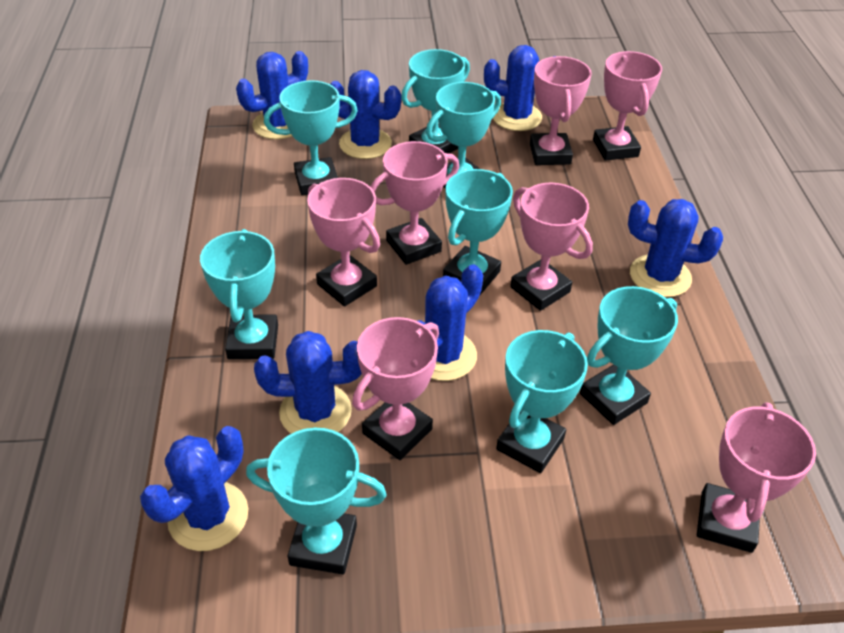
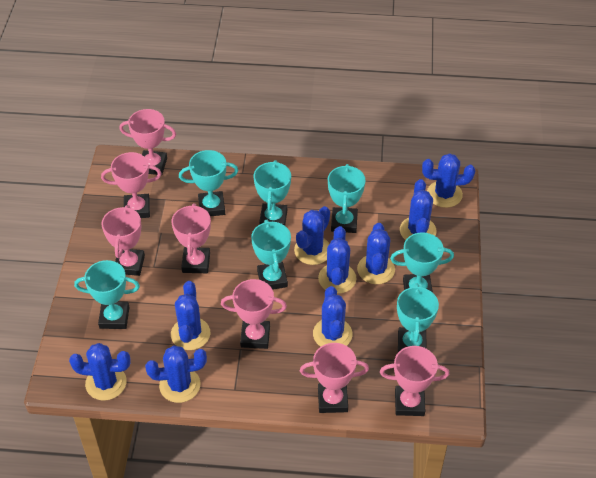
blue cactus: [140,426,248,551] [236,51,308,139] [254,331,362,434] [330,70,401,159] [418,264,483,381] [484,45,555,131] [628,199,723,297] = 7 -> [69,343,131,401] [145,345,207,403] [171,281,210,350] [294,206,330,265] [313,286,352,347] [318,226,356,294] [357,223,395,284] [400,179,437,240] [422,153,475,208] = 9
turquoise trophy: [200,229,278,359] [246,428,387,575] [264,80,358,195] [401,49,470,153] [426,82,501,189] [443,169,513,296] [496,330,588,473] [580,286,678,425] = 8 -> [74,260,140,329] [179,150,238,217] [251,220,291,289] [254,160,291,225] [328,164,366,233] [390,232,454,293] [397,283,439,352] = 7

